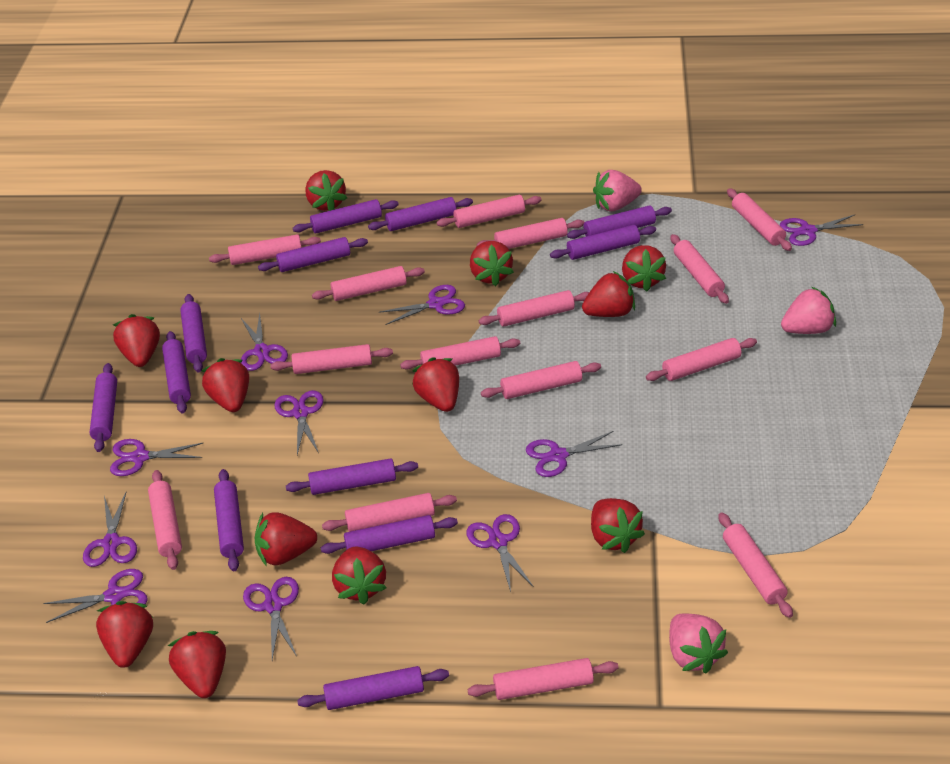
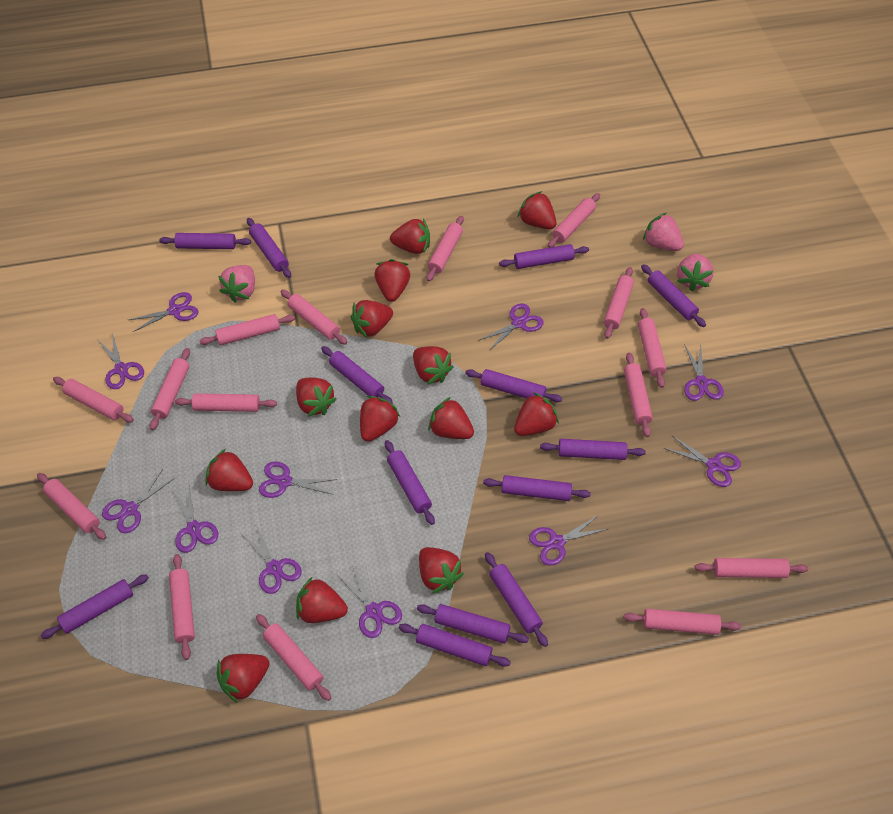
purple rolling pin: [90,363,117,452] [162,331,191,414] [180,294,207,372] [214,469,244,571] [258,237,368,272] [286,458,418,495] [293,199,399,233] [297,666,449,710] [321,515,458,554] [368,197,473,231] [550,225,656,260] [567,205,672,239] = 12 -> [41,574,149,639] [159,233,251,249] [247,218,291,278] [321,346,393,404] [385,440,435,525] [399,624,511,667] [417,604,529,643] [465,369,562,402] [483,475,591,501] [485,552,548,647] [499,244,589,269] [540,439,646,460] [641,264,706,327] = 13
purple scissors: [43,569,148,623] [83,493,137,567] [110,439,203,476] [241,313,288,371] [243,577,299,660] [274,390,324,455] [379,285,465,325] [467,514,534,592] [526,431,622,477] [780,215,864,246] = 10 -> [98,333,144,389] [102,469,175,533] [129,292,199,332] [172,486,218,553] [240,524,302,594] [259,461,337,498] [336,564,402,638] [478,304,544,352] [529,515,608,566] [664,435,741,487] [684,344,724,401] = 11
red strawberry: [96,601,153,668] [113,314,160,367] [168,631,226,698] [201,358,249,412] [254,512,317,567] [305,170,347,211] [332,547,386,605] [412,357,459,412] [470,241,514,286] [582,271,635,317] [591,498,645,553] [622,245,666,292] = 12 -> [205,449,253,491] [216,654,270,703] [296,377,337,417] [296,577,348,623] [351,300,393,338] [360,396,400,442] [375,259,410,302] [390,219,430,254] [413,346,454,385] [419,547,464,594] [428,397,474,439] [514,392,559,436] [518,191,556,229] = 13

